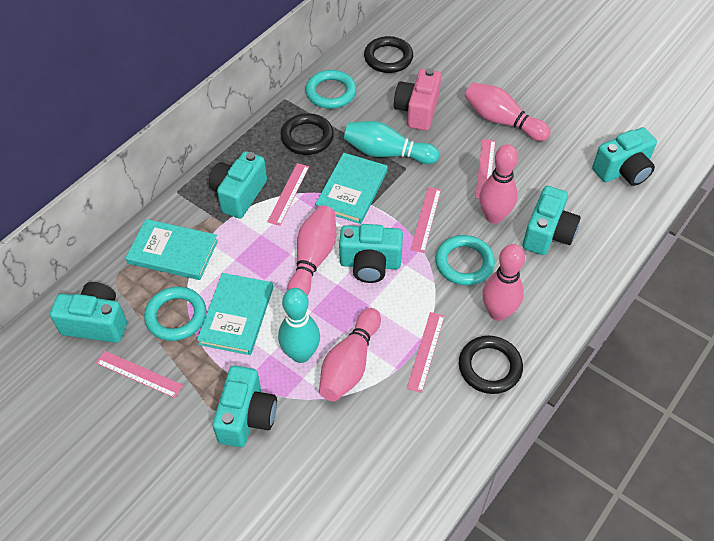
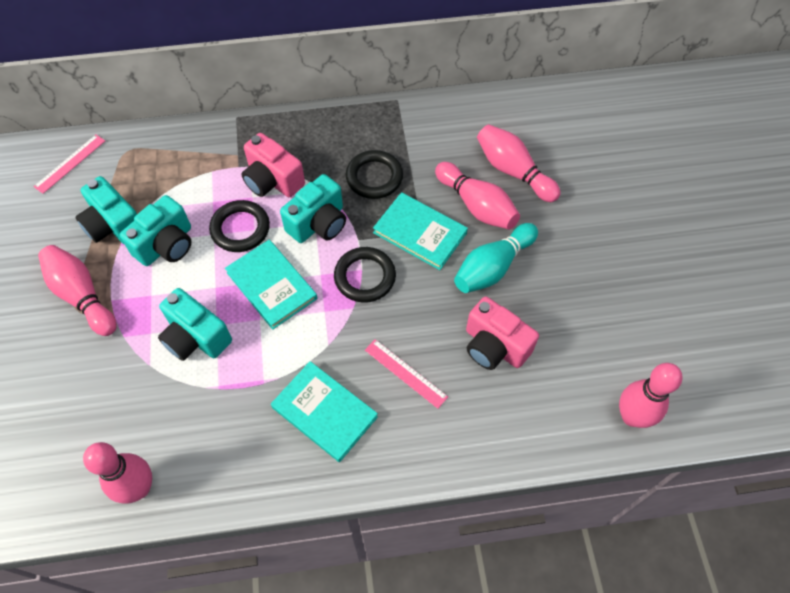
pink camera: [394,68,441,131] = 1 -> [241,133,305,197] [466,297,539,370] = 2
pink ruler: [96,351,183,398] [267,163,309,226] [407,312,445,393] [411,187,441,253] [475,139,495,199] = 5 -> [33,135,105,194] [365,339,448,409] = 2
turquoise bowling pin: [278,288,320,363] [344,121,439,164] = 2 -> [454,223,538,293] = 1
turquoise camera: [50,282,127,343] [209,151,267,219] [212,366,277,447] [339,224,403,283] [523,186,581,255] [592,127,657,186] = 6 -> [75,176,137,245] [120,195,191,266] [158,288,232,361] [280,174,346,243] = 4
turquoise ring: [144,287,206,341] [305,70,356,109] [435,235,495,285] = 3 -> none = 0

